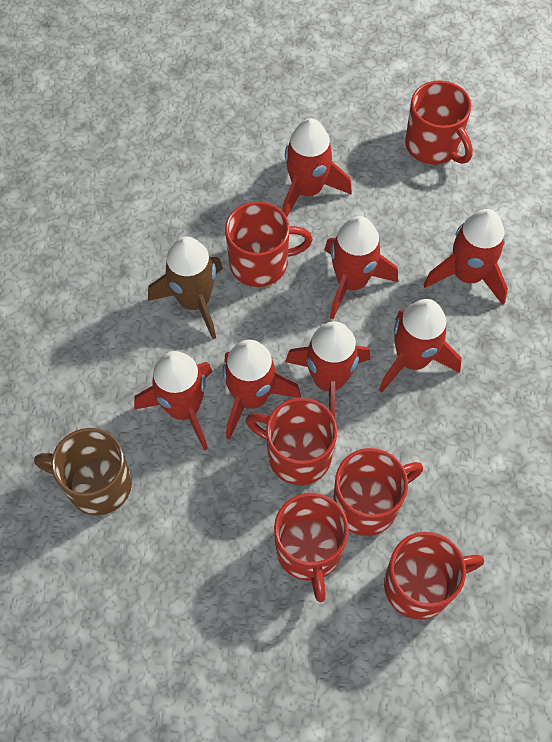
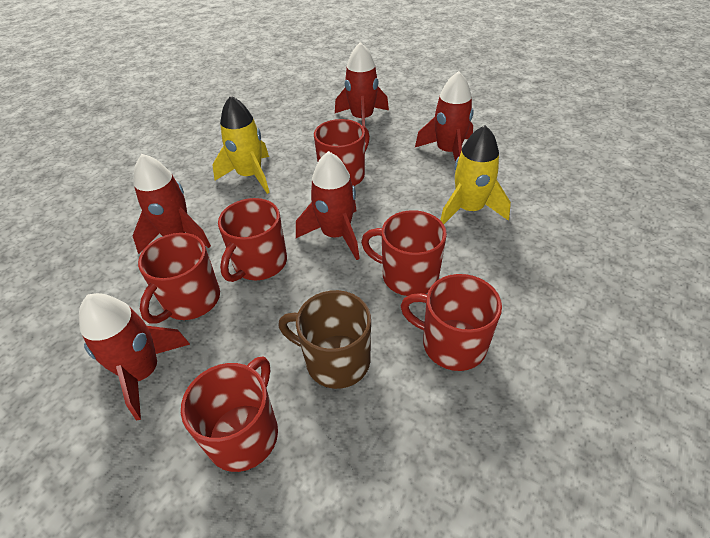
brown rocket: [148,236,223,339] = 1 -> none = 0
red rocket: [134,351,212,450] [223,340,301,440] [282,119,352,217] [285,321,371,419] [325,216,398,319] [379,299,462,393] [423,209,508,305] = 7 -> [79,293,190,421] [133,154,211,254] [296,151,360,260] [335,42,389,126] [415,71,474,162] = 5
yellow rocket: none = 0 -> [212,96,270,194] [440,125,511,224] = 2

